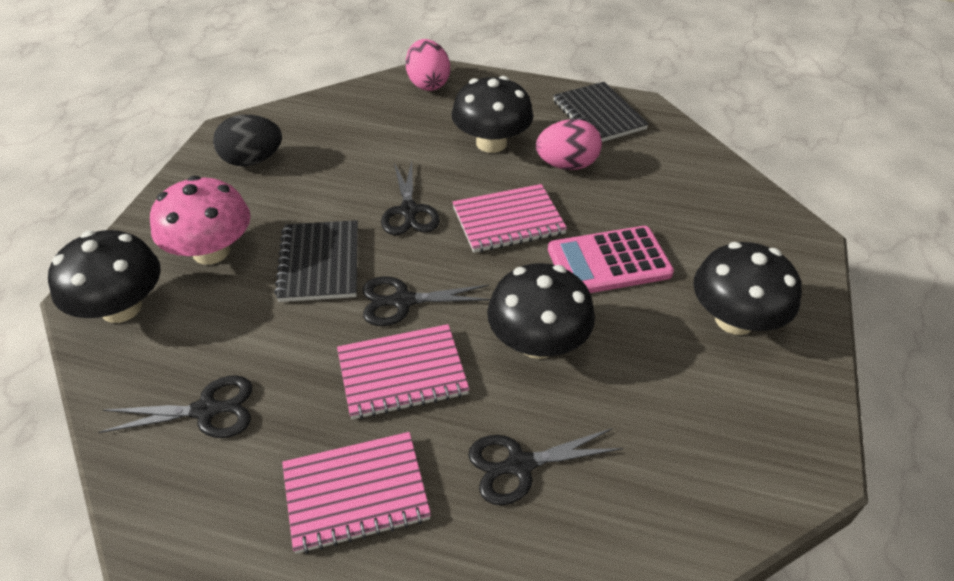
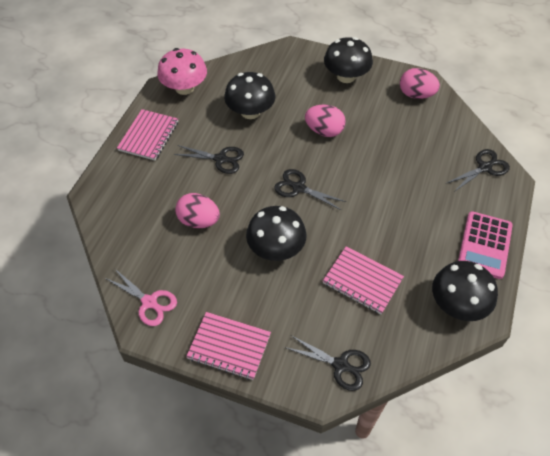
black egg: [213,115,282,166] = 1 -> none = 0
black notebook: [274,220,358,302] [553,82,649,142] = 2 -> none = 0
pink egg: [406,39,450,91] [536,119,602,170] = 2 -> [175,193,220,228] [305,104,346,137] [400,68,440,99] = 3
pink scissors: none = 0 -> [105,268,177,326] = 1

